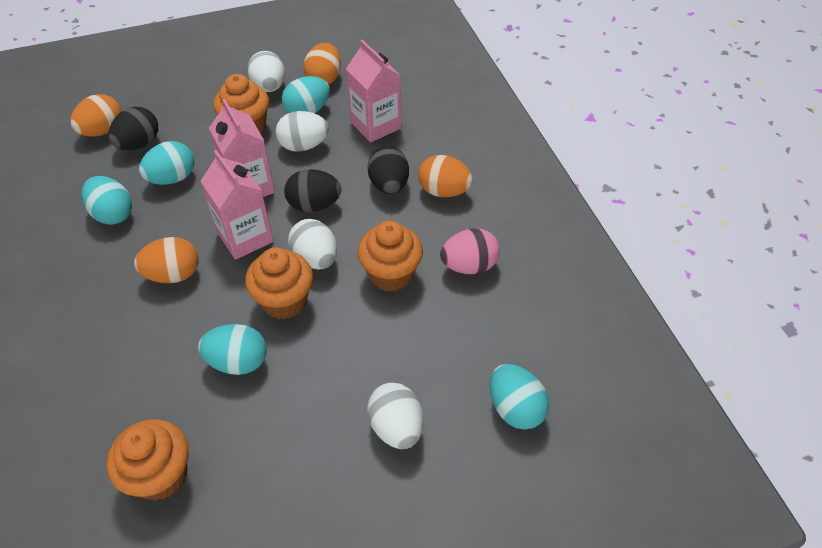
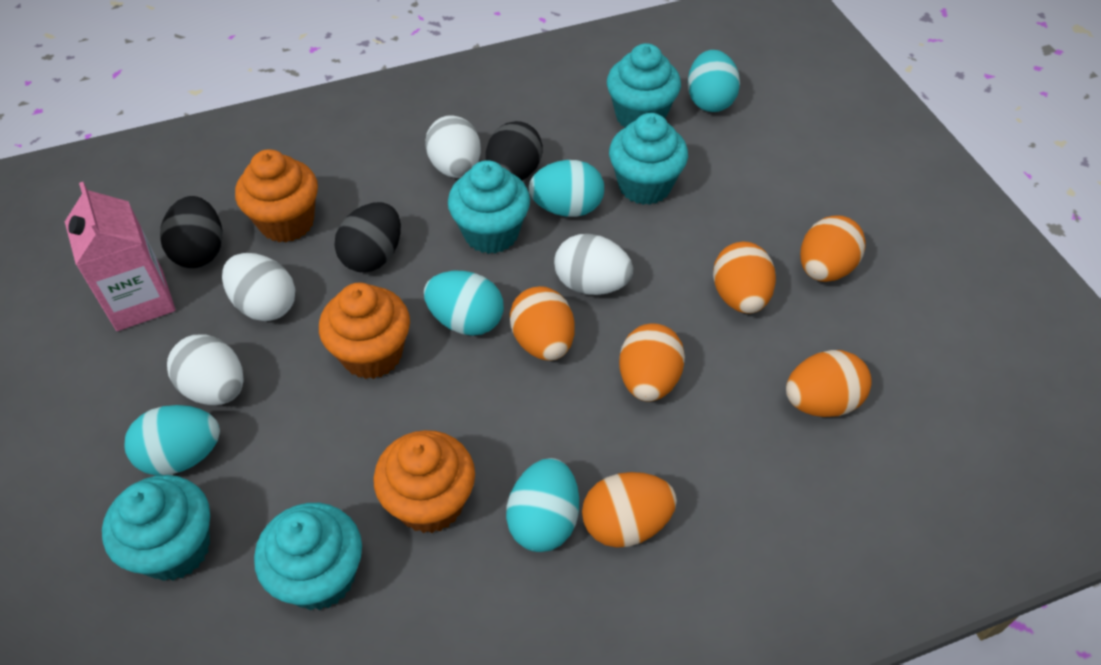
orange cupcake: [107,419,189,501] [214,74,269,134] [245,248,313,319] [357,221,423,292] = 4 -> [235,149,318,242] [319,282,410,379] [373,430,475,533] = 3
orange egg: [70,94,122,137] [134,237,199,283] [303,43,341,85] [418,155,473,197] = 4 -> [510,286,575,361] [582,472,677,548] [619,323,685,402] [713,242,776,314] [786,350,872,417] [800,215,866,282] = 6
pink carton: [200,150,274,260] [209,99,275,197] [346,40,401,143] = 3 -> [65,182,176,331] = 1
pink egg: [440,228,500,274] = 1 -> none = 0
turquoise cupcake: none = 0 -> [102,475,210,581] [254,503,362,610] [448,160,530,254] [607,43,681,128] [609,113,688,205] = 5

